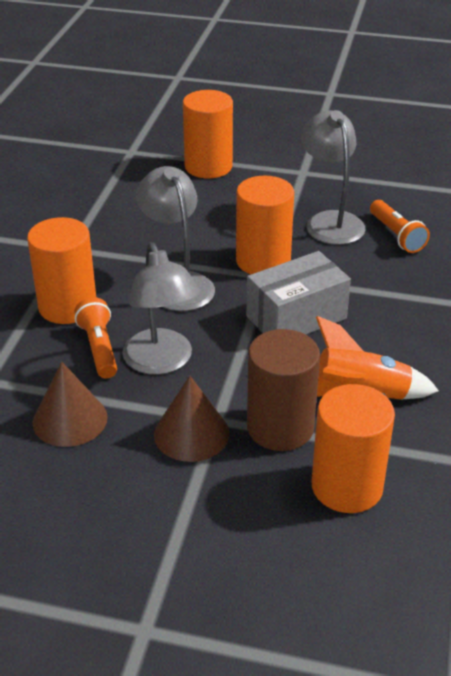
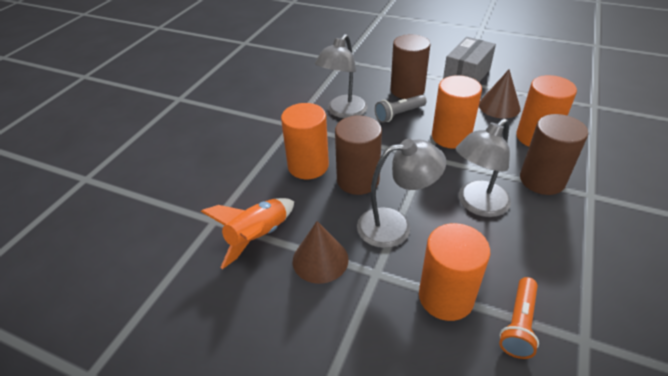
brown cylinder: [247,329,320,451] = 1 -> [335,115,382,195] [391,34,430,99] [520,114,588,195] = 3
grey flashlight: none = 0 -> [375,95,427,123] = 1
orange flashlight: [75,297,117,378] [370,200,430,253] = 2 -> [499,277,539,359] = 1

